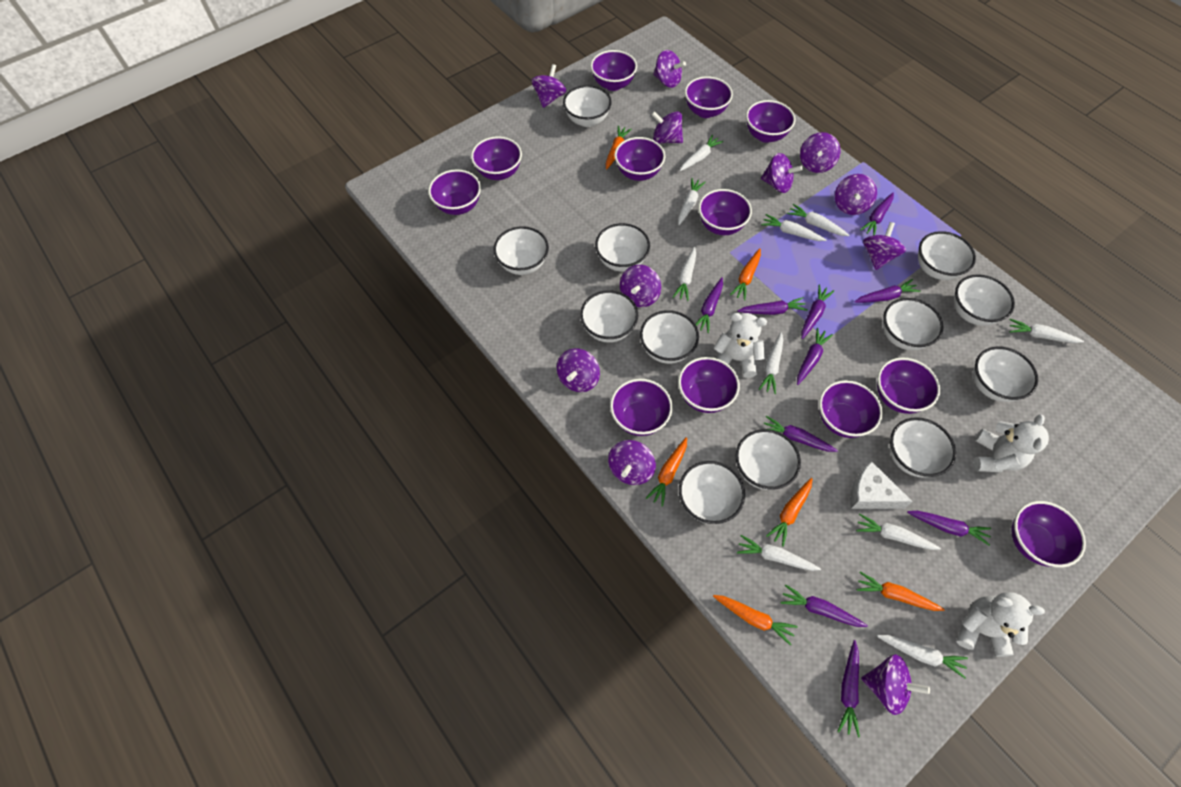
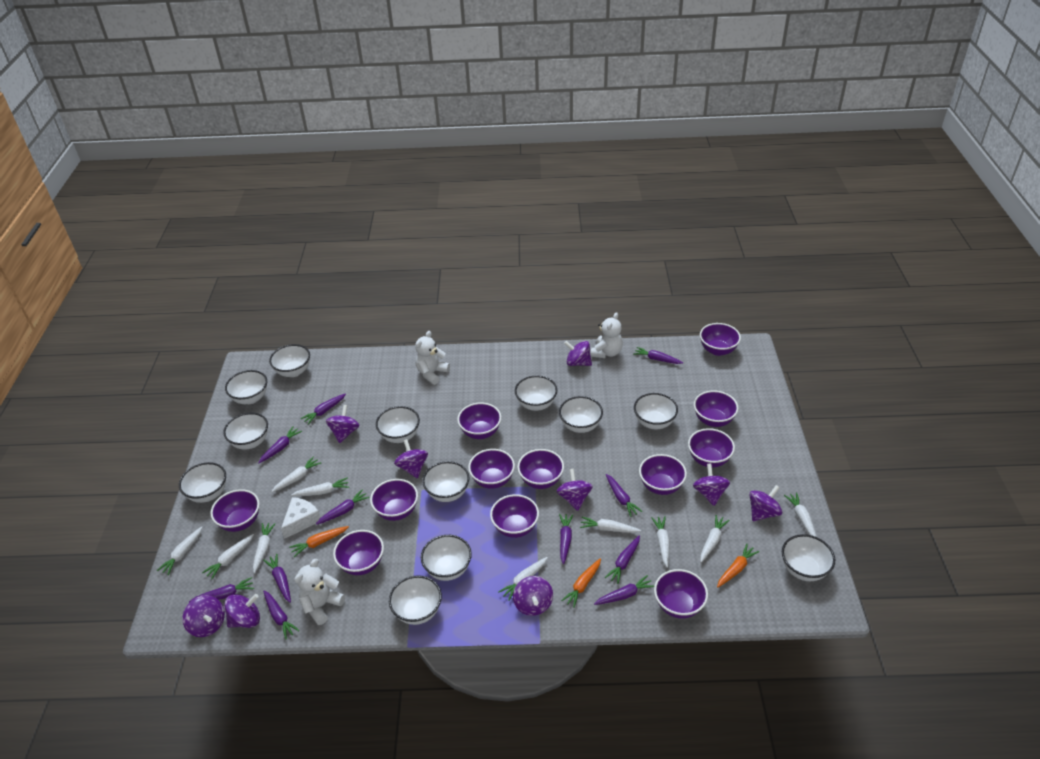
orange carrot: [606,126,631,169] [646,437,687,506] [713,595,798,645] [730,248,761,301] [766,478,813,547] [857,572,945,611] = 6 -> [289,526,349,557] [561,558,601,608] [717,544,759,587] = 3
purple carrot: [695,277,723,333] [738,297,807,315] [764,416,838,452] [780,584,868,627] [797,328,833,385] [801,285,834,339] [837,640,860,737] [854,279,920,303] [860,193,894,236] [907,511,991,546] = 10 -> [189,577,254,603] [258,427,302,463] [263,554,291,603] [263,591,300,639] [301,393,346,424] [316,490,370,525] [559,514,573,564] [594,575,654,605] [605,536,640,584] [606,474,643,517] [633,347,683,364] = 11
purple spinning top: [531,64,566,108] [557,348,600,392] [608,440,656,485] [620,265,661,307] [651,111,683,143] [653,50,686,88] [761,153,803,193] [800,132,841,173] [835,174,877,215] [861,654,930,715] [863,222,906,270] = 11 -> [183,595,225,637] [224,594,260,628] [326,405,359,443] [394,439,428,478] [513,576,553,616] [557,469,593,511] [564,341,592,366] [693,463,730,506] [749,485,782,521] = 9

